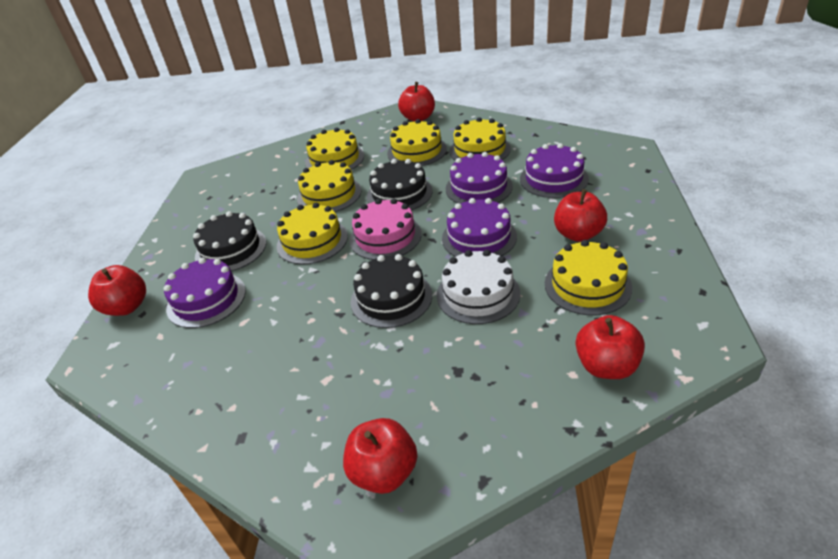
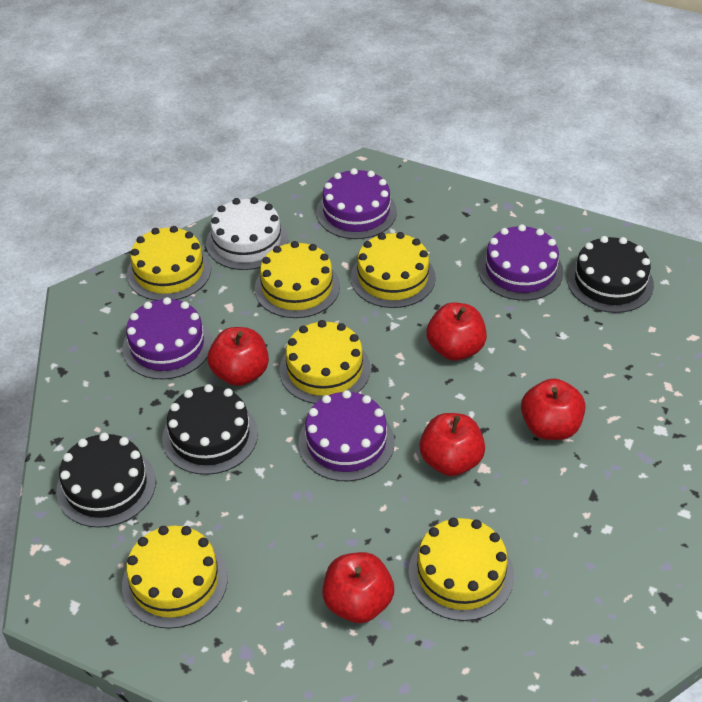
pink cake: [350,198,422,260] = 1 -> none = 0

